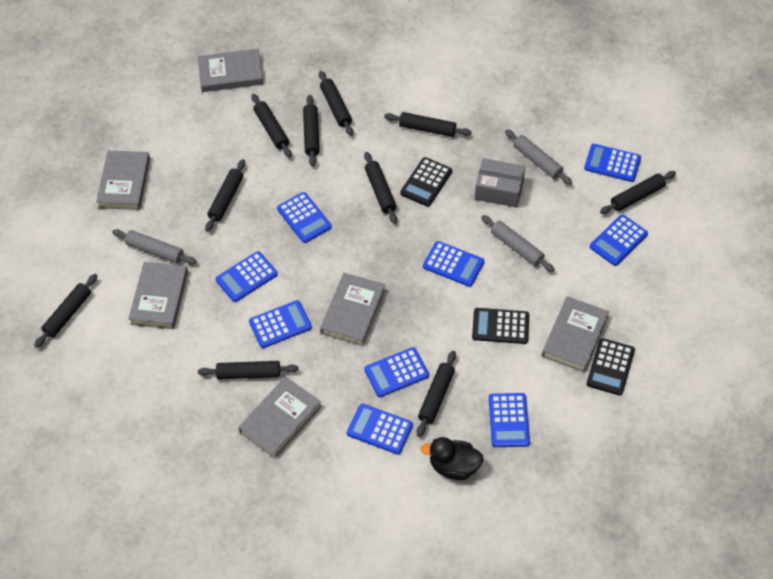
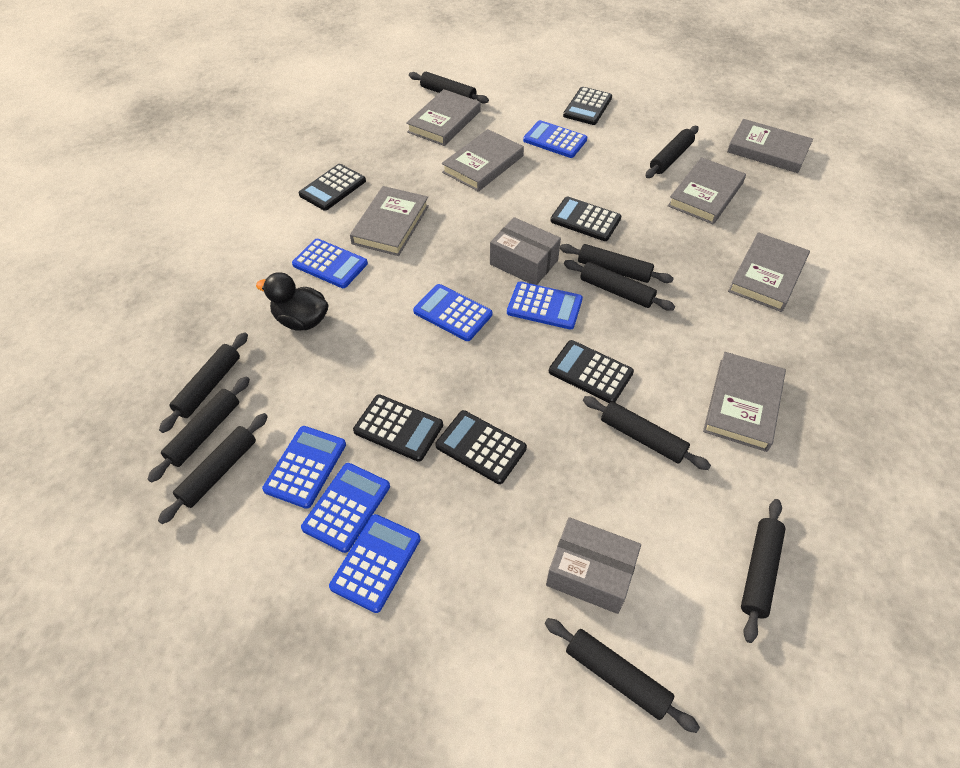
black calculator: [400,157,452,207] [472,308,529,344] [586,338,635,396] = 3 -> [299,164,366,211] [353,394,443,462] [435,410,527,484] [549,340,634,403] [550,197,621,241] [563,87,612,125] = 6
blue calculator: [216,251,278,302] [249,300,312,348] [277,192,332,243] [347,403,413,455] [364,347,429,397] [423,241,484,287] [489,393,530,447] [584,144,641,182] [590,215,648,266] = 9 -> [262,426,346,509] [292,239,368,288] [301,463,390,553] [329,514,421,613] [413,284,492,341] [507,282,583,330] [523,120,587,158] = 7
grey book: [96,151,150,210] [128,262,188,329] [198,49,263,92] [238,377,322,458] [320,273,385,346] [542,296,609,373] = 6 -> [350,186,429,256] [406,89,481,146] [442,129,524,192] [668,157,746,224] [703,352,786,452] [727,119,813,173] [728,232,810,312] = 7
grey box: [475,158,525,208] = 1 -> [490,217,561,285] [546,517,641,614] = 2
grey rolling pin: [112,229,197,265] [481,215,555,272] [505,130,572,185] = 3 -> none = 0

